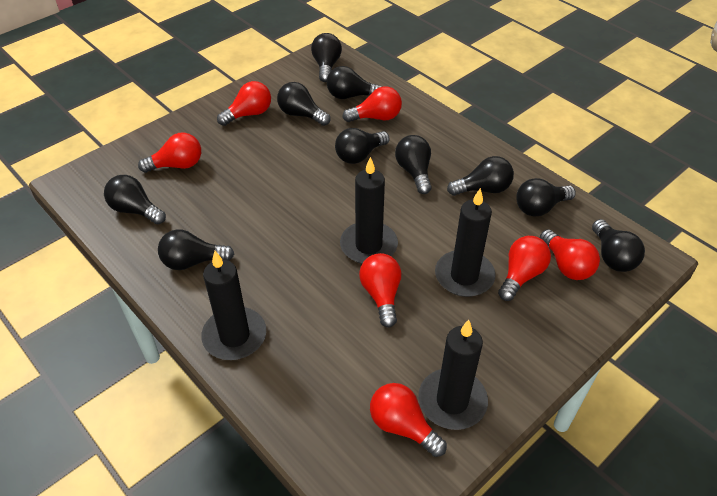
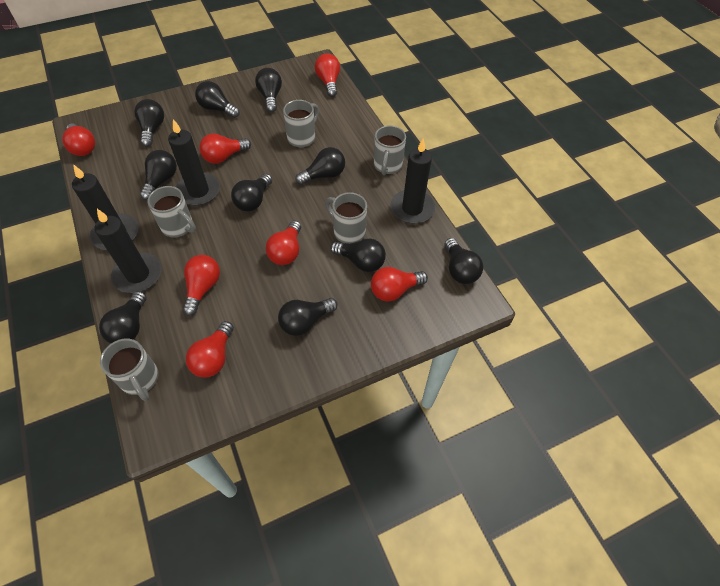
grey mug: none = 0 -> [100,339,159,401] [147,186,196,238] [283,100,319,147] [325,192,367,244] [374,125,406,175] = 5

